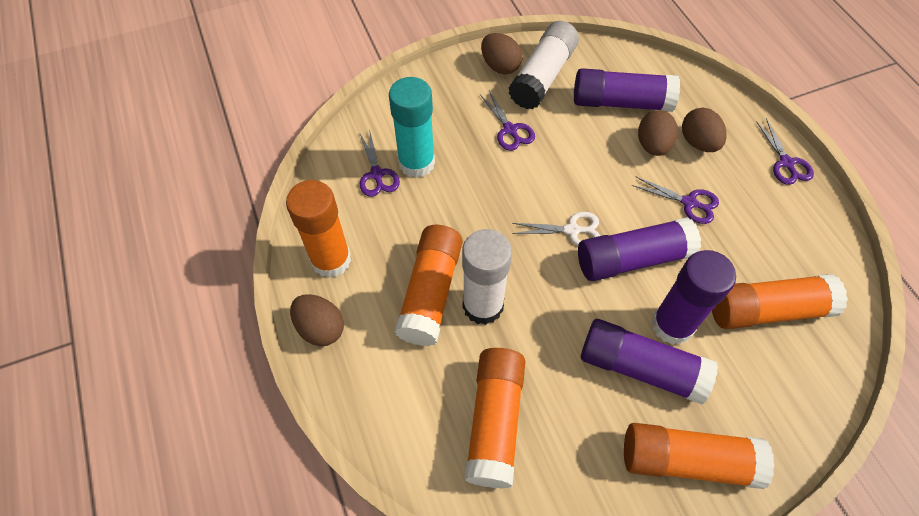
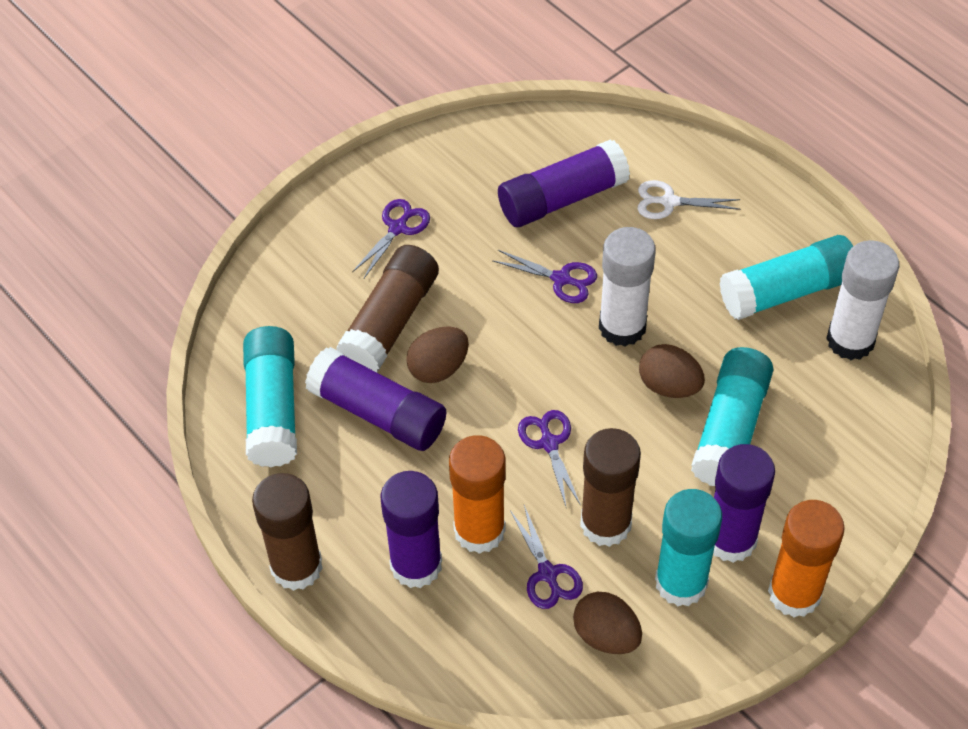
brown egg: [290,294,344,346] [481,33,523,74] [638,110,678,156] [682,108,727,152] = 4 -> [406,326,469,383] [573,592,642,654] [639,344,705,398] = 3
brown glue stick: none = 0 -> [252,473,323,591] [336,245,439,372] [580,428,641,547] = 3
orange glue stick: [286,180,351,278] [394,225,462,346] [464,348,525,488] [624,423,775,489] [712,274,848,329] = 5 -> [449,435,506,554] [768,500,845,617] = 2
turquoise glue stick: [389,77,435,178] = 1 -> [243,326,297,467] [655,489,722,606] [691,347,774,486] [719,235,853,320] = 4

